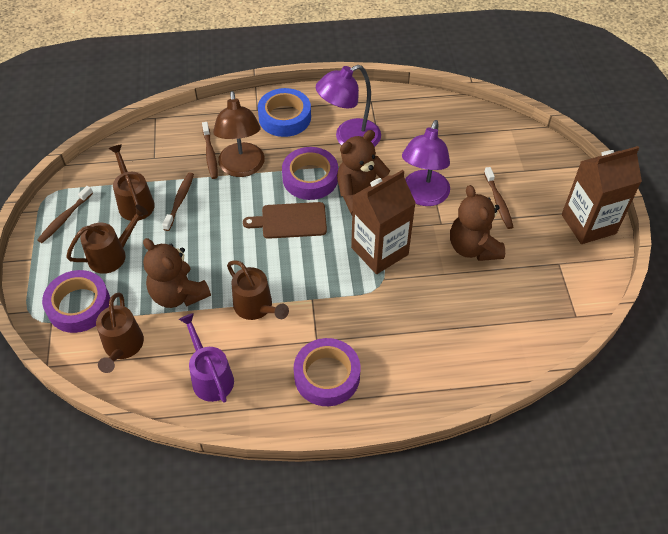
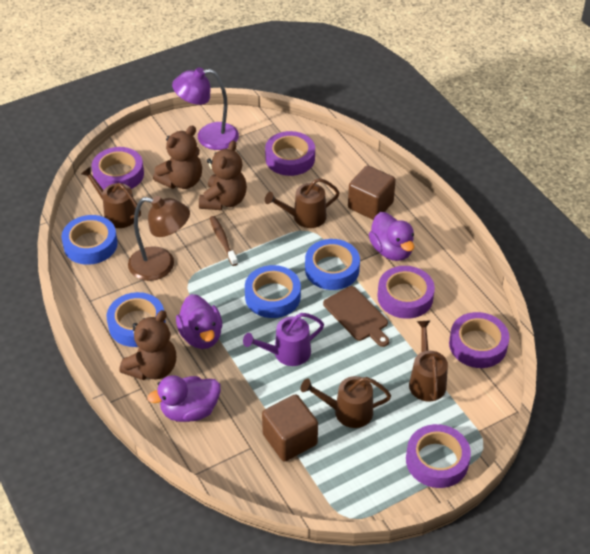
blue tape: [258,88,311,137] = 1 -> [61,215,118,265] [107,292,166,347] [245,265,301,318] [305,239,360,290] = 4
brown carton: [351,170,416,274] [562,146,642,244] = 2 -> none = 0
brown cube: none = 0 -> [262,394,318,462] [348,165,396,220] = 2
brown toothbrush: [37,186,93,243] [162,172,194,231] [202,122,218,179] [484,167,513,229] = 4 -> [210,216,238,266] = 1
purple duck: none = 0 -> [147,375,221,422] [176,294,222,349] [369,212,414,261] = 3
purple lamp: [316,65,381,147] [402,120,450,206] = 2 -> [172,67,239,150] = 1
purple tape: [42,270,110,333] [282,147,338,200] [294,338,360,406] = 3 -> [92,147,144,190] [265,131,315,176] [377,266,435,319] [406,424,471,488] [449,312,509,368] = 5

